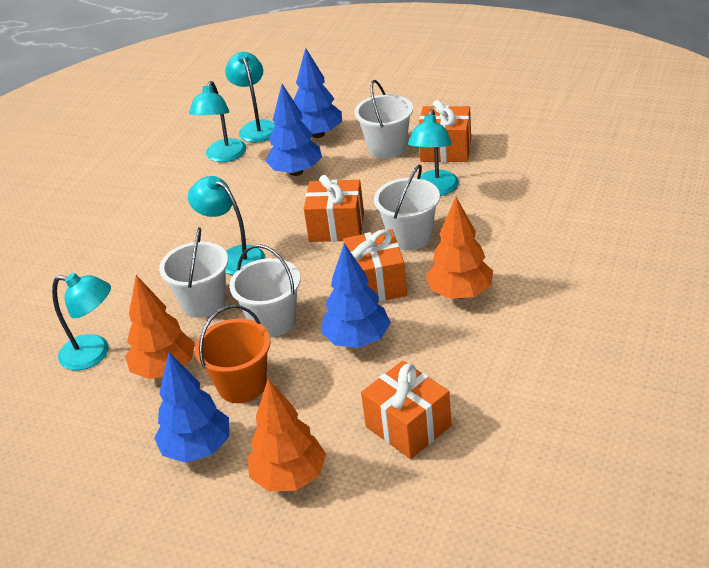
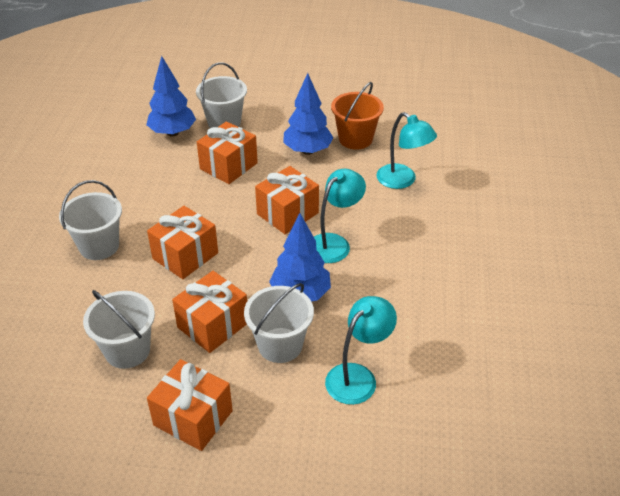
blue tree: [154,352,229,463] [265,84,322,176] [294,48,342,138] [321,243,391,348] = 4 -> [146,56,196,137] [269,213,331,301] [283,73,334,155] = 3
orange gift: [304,175,364,242] [343,229,407,302] [361,361,451,459] [419,100,471,162] = 4 -> [147,206,218,279] [147,359,233,451] [172,271,247,353] [197,121,258,184] [255,166,319,234] = 5
orange tree: [125,275,195,379] [248,379,326,491] [426,197,493,299] = 3 -> none = 0
turquoise lamp: [52,273,111,370] [188,176,265,275] [189,81,246,162] [225,52,275,143] [408,109,459,196] = 5 -> [314,169,366,263] [325,296,397,405] [376,112,437,189] = 3

